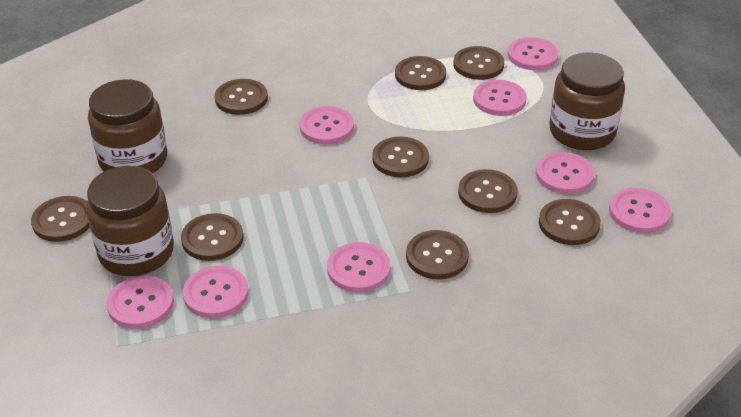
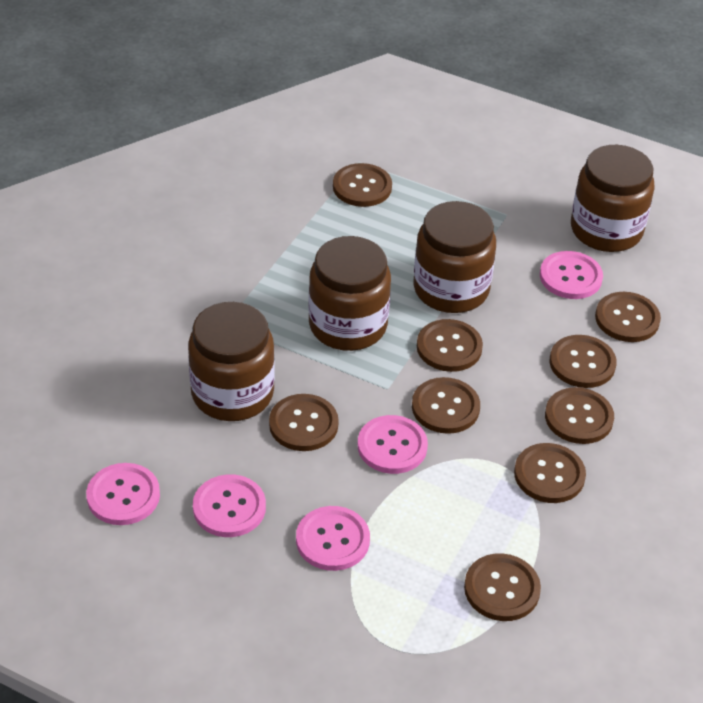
brown jar: [86,166,174,276] [88,79,167,174] [549,52,625,150] = 3 -> [188,302,275,421] [308,236,391,351] [413,201,496,313] [571,145,655,252] = 4
pink button: [107,275,174,329] [183,266,249,318] [300,106,354,144] [327,242,391,293] [473,80,527,116] [508,37,559,70] [536,152,595,194] [609,188,671,233] = 8 -> [86,463,160,525] [193,474,266,537] [296,506,370,571] [358,415,428,474] [540,251,603,299] = 5

